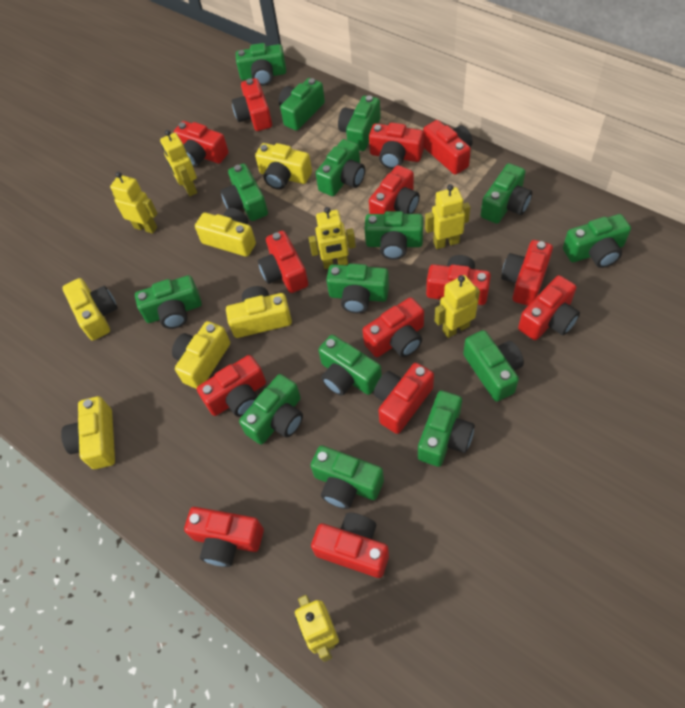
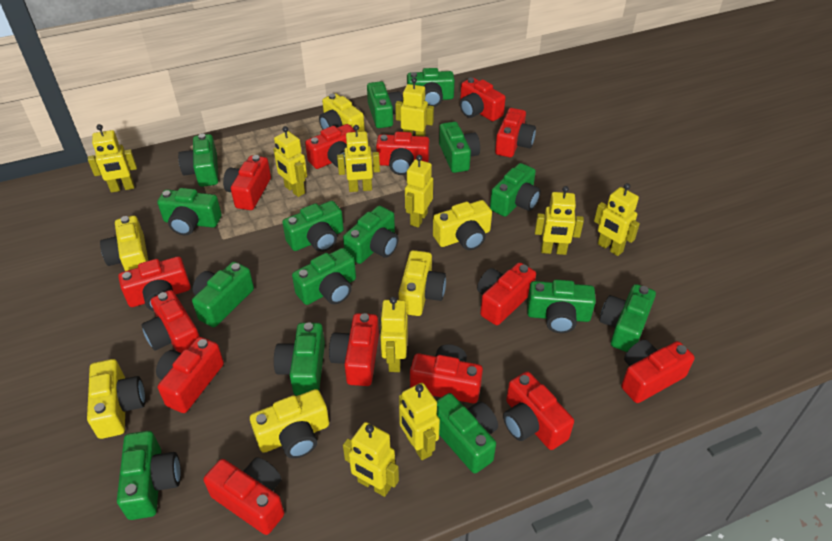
yellow robot: [110,172,158,234] [160,130,197,196] [295,595,339,662] [309,207,356,269] [425,184,470,249] [435,275,480,338] = 6 -> [88,124,137,193] [273,126,307,197] [337,125,380,192] [343,422,399,497] [380,297,408,372] [395,78,434,137] [399,383,440,460] [405,155,433,227] [535,186,584,255] [594,183,640,256] = 10

